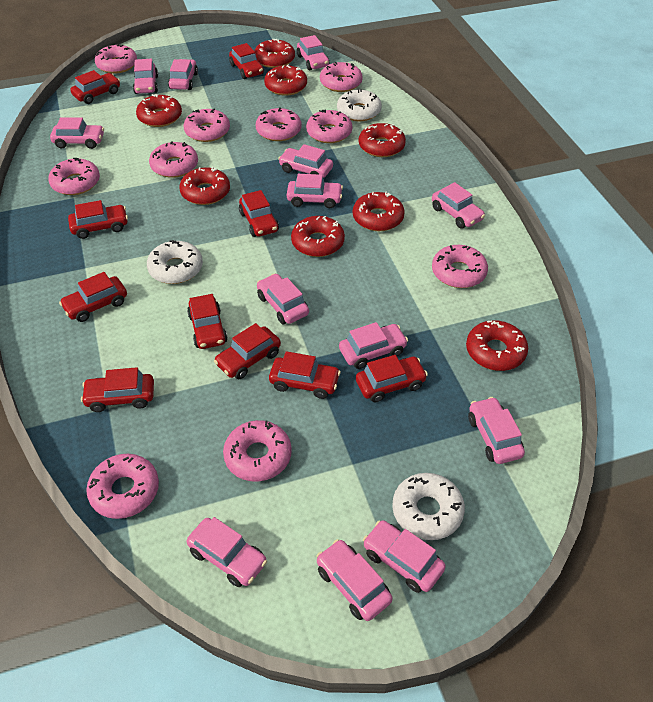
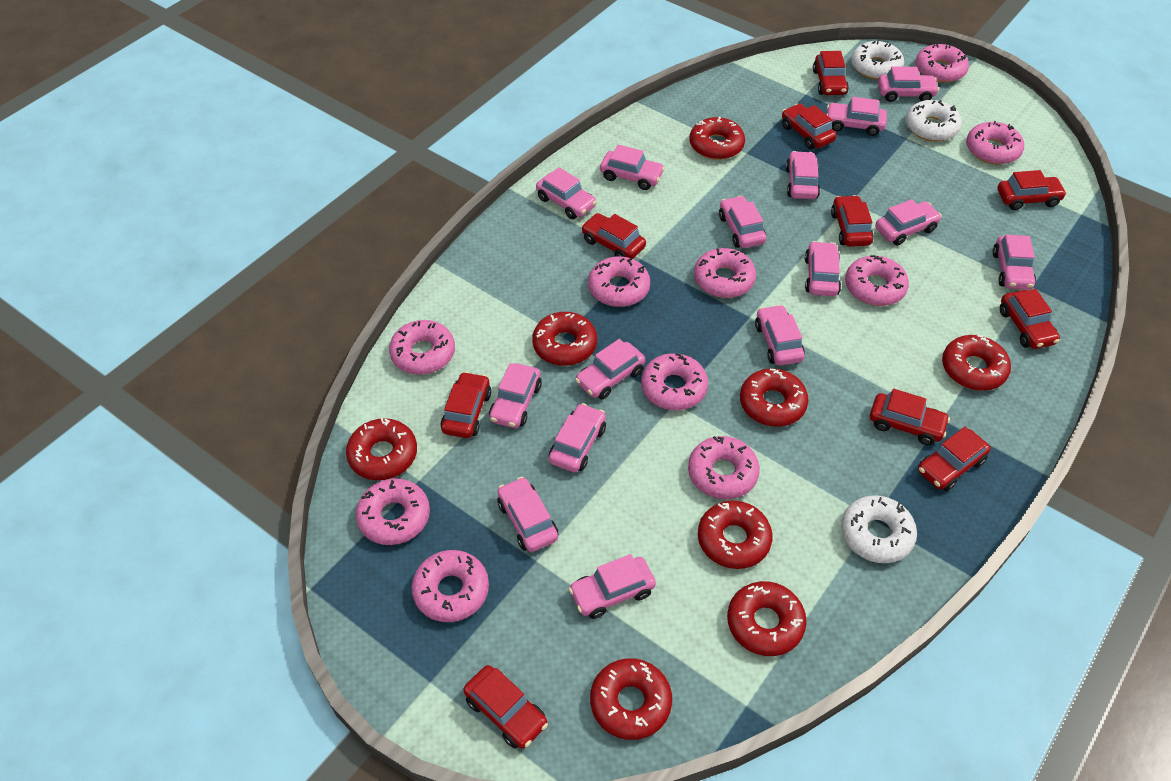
pink car: [50,117,104,149] [133,59,158,94] [168,59,198,90] [187,517,267,587] [257,273,309,324] [278,144,333,178] [287,174,343,208] [297,35,329,70] [316,539,393,621] [339,322,408,369] [363,520,446,593] [432,182,485,229] [468,397,525,464] = 13 -> [489,363,542,428] [497,477,558,552] [536,167,597,219] [549,403,606,472] [569,554,656,619] [575,339,645,400] [600,144,665,190] [719,196,766,248] [755,305,805,366] [786,151,820,199] [805,241,841,296] [826,97,887,136] [875,199,942,246] [878,66,939,102] [992,235,1036,290] = 15

